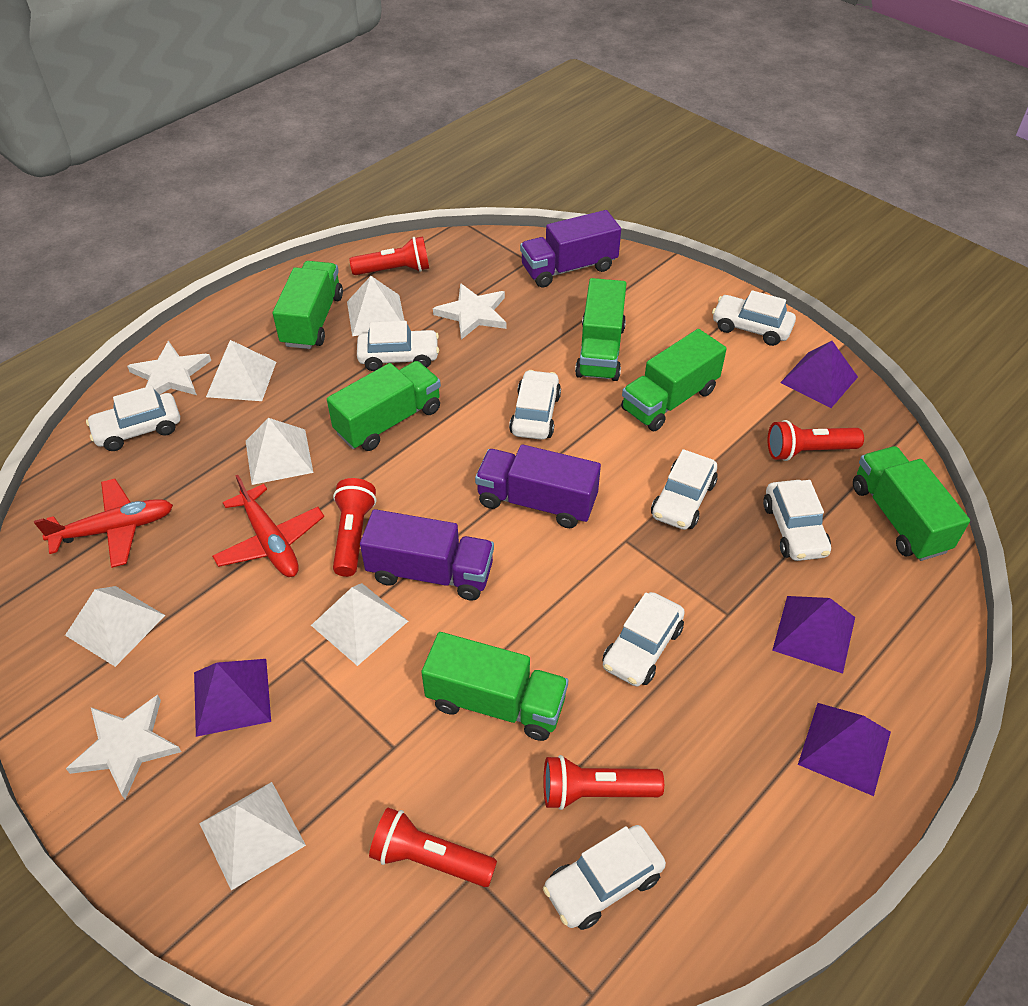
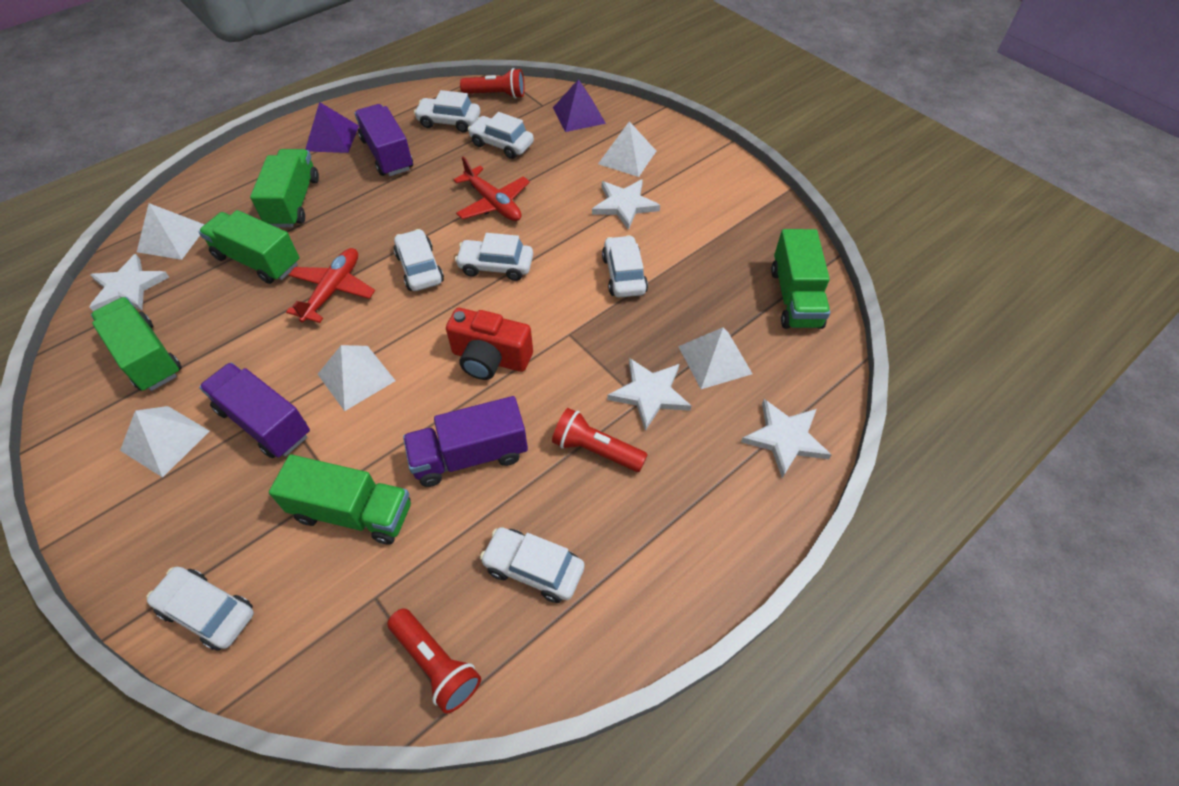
green truck: [273,261,343,349] [327,361,441,451] [421,632,568,741] [575,278,627,381] [621,329,727,431] [853,446,970,561] = 6 -> [91,297,182,391] [199,210,299,284] [250,149,319,228] [269,454,411,545] [771,229,830,329] = 5
purple pyramid: [194,659,271,737] [772,596,855,674] [780,341,858,408] [798,703,891,796] = 4 -> [306,102,359,153] [553,79,606,132] = 2
red camera: none = 0 -> [446,308,533,380] = 1
red flashlight: [333,478,376,577] [349,237,429,275] [369,808,497,887] [544,755,664,810] [768,420,864,461] = 5 -> [387,608,481,714] [460,68,525,99] [552,408,648,472] = 3
white car: [86,386,180,451] [357,321,439,371] [509,370,561,440] [543,825,666,930] [603,592,685,686] [651,449,718,530] [712,290,796,346] [763,480,831,561] = 8 -> [147,567,254,651] [393,229,444,291] [414,90,480,133] [455,233,533,281] [468,112,534,159] [480,527,584,603] [602,235,648,298] = 7
white pyramid: [65,586,165,667] [199,782,306,890] [206,340,276,401] [246,418,313,485] [311,583,408,666] [347,276,405,336] = 6 -> [120,406,210,478] [137,203,205,260] [318,345,396,411] [598,121,656,177] [678,327,753,389] = 5
white star: [66,695,182,799] [127,341,211,395] [433,283,506,340] = 3 -> [90,254,169,311] [592,179,660,230] [607,358,691,431] [741,399,832,478] = 4

